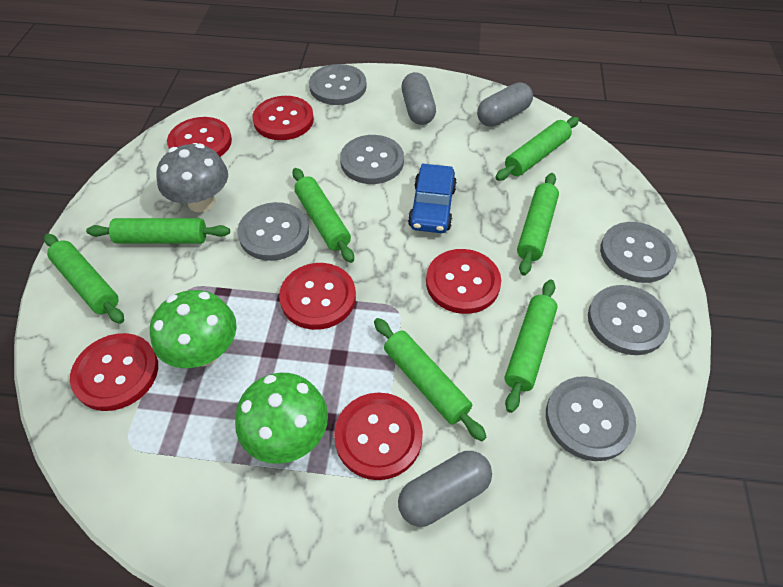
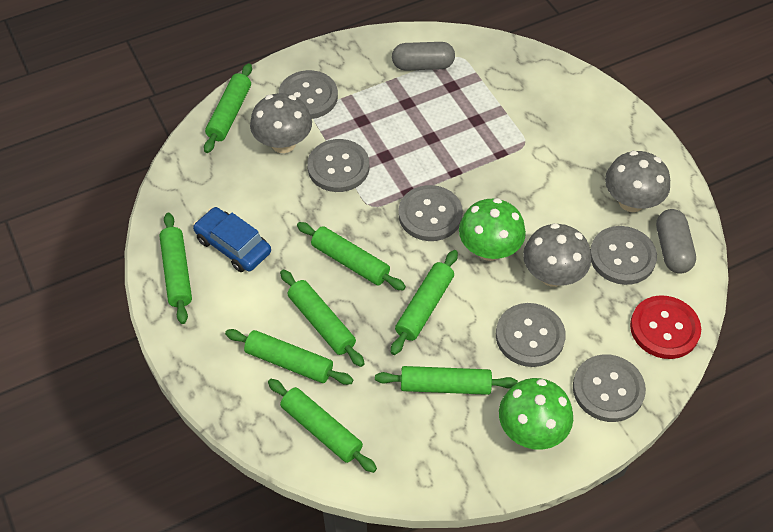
green rolling pin: [44,234,124,324] [86,218,230,243] [292,168,354,263] [374,318,486,441] [495,117,579,181] [505,279,558,413] [517,173,559,275] = 7 -> [159,213,192,324] [204,63,252,153] [225,329,353,385] [268,379,377,473] [280,270,365,367] [297,222,406,290] [375,366,518,395] [391,250,458,355] = 8
grey capsule: [398,451,492,527] [402,72,436,125] [477,82,533,127] = 3 -> [392,42,455,71] [656,209,696,274] = 2
grey mushroom: [156,144,228,212] = 1 -> [250,93,312,153] [523,223,591,287] [605,151,670,212] = 3
red button: [70,333,158,411] [167,117,232,157] [253,96,314,140] [279,263,356,330] [334,393,423,480] [426,249,501,314] = 6 -> [630,295,701,359] = 1

